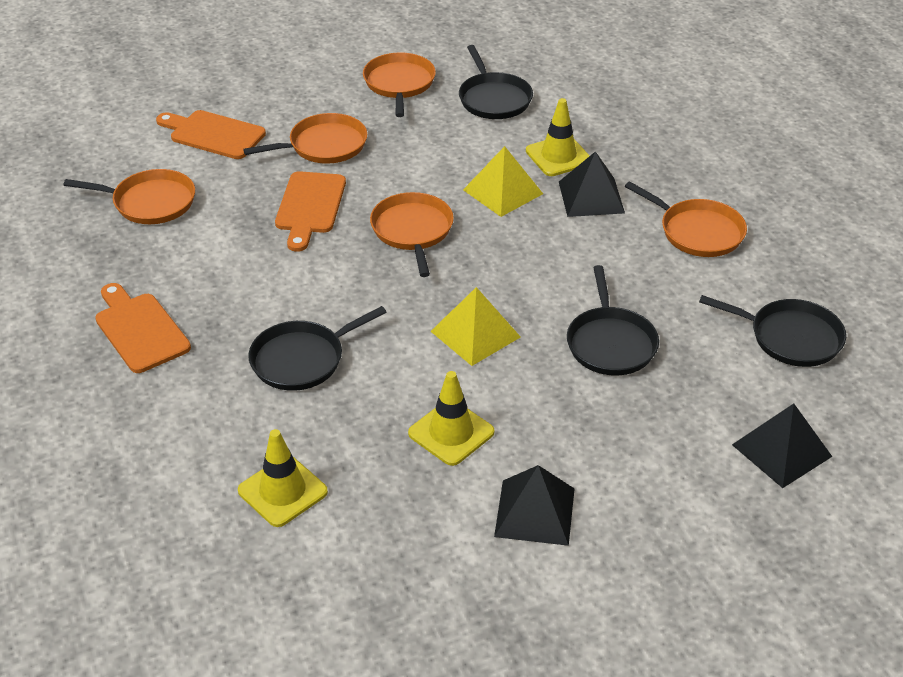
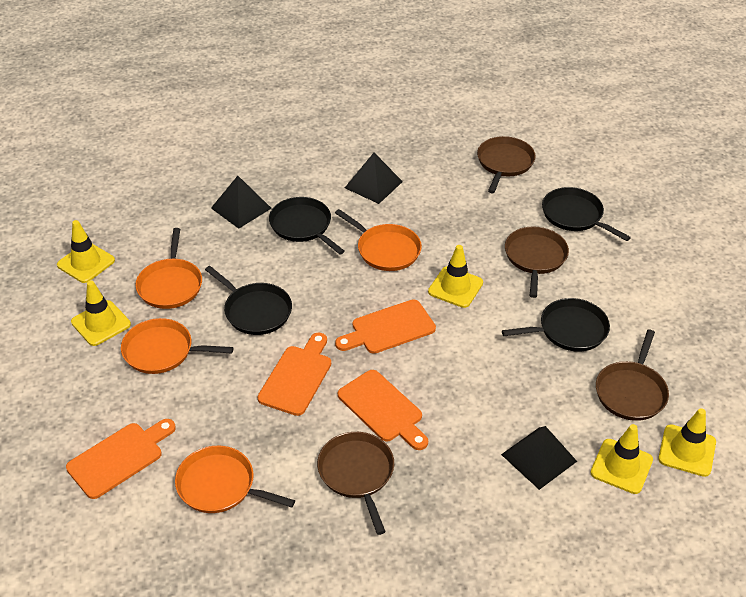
brown pan: none = 0 -> [317,432,394,535] [477,136,536,193] [505,227,569,298] [596,329,669,421] = 4
orange cutting board: [95,283,191,373] [156,110,266,159] [275,171,346,252] = 3 -> [66,419,176,499] [257,332,331,416] [335,299,436,354] [338,370,428,450] = 4
orange pan: [64,169,195,224] [243,113,367,164] [363,52,436,117] [370,192,454,277] [625,181,747,257] = 5 -> [121,318,233,374] [135,228,202,309] [175,446,295,513] [335,209,422,271] = 4
yellow pyramid: [430,287,520,366] [463,146,543,217] = 2 -> none = 0
yellow traffic cone: [238,429,328,527] [408,371,495,466] [526,98,590,176] = 3 -> [57,220,115,283] [71,280,131,346] [428,245,483,308] [590,424,653,494] [658,408,716,477] = 5

